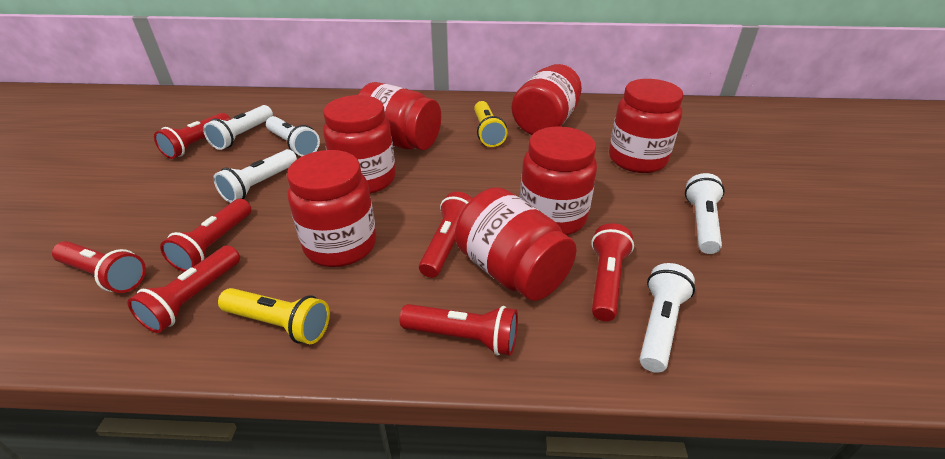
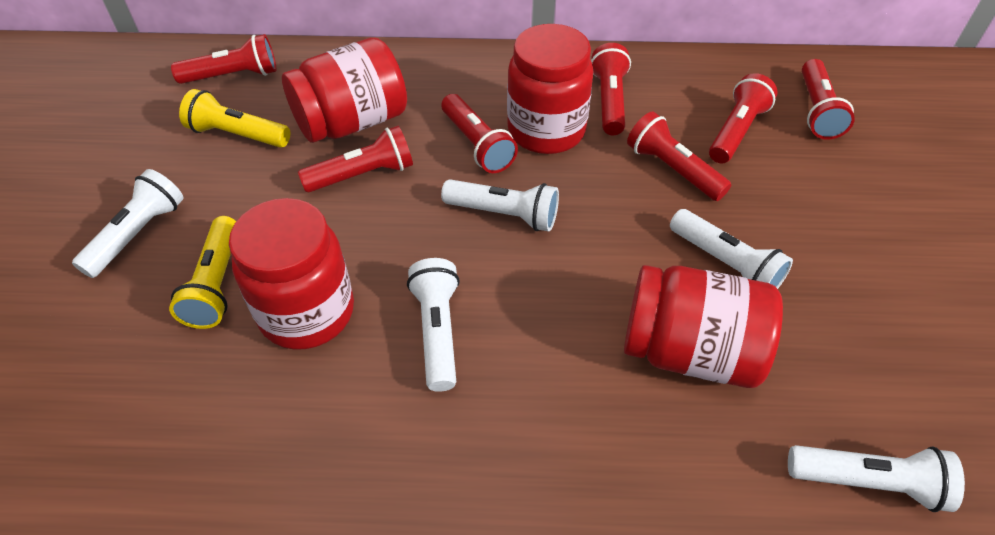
red jar: [287,150,376,267] [323,95,396,194] [358,82,441,150] [455,187,577,301] [511,64,582,135] [520,127,597,235] [609,79,684,173] = 7 -> [229,198,354,350] [282,37,407,143] [507,24,593,154] [624,265,783,388] = 4

